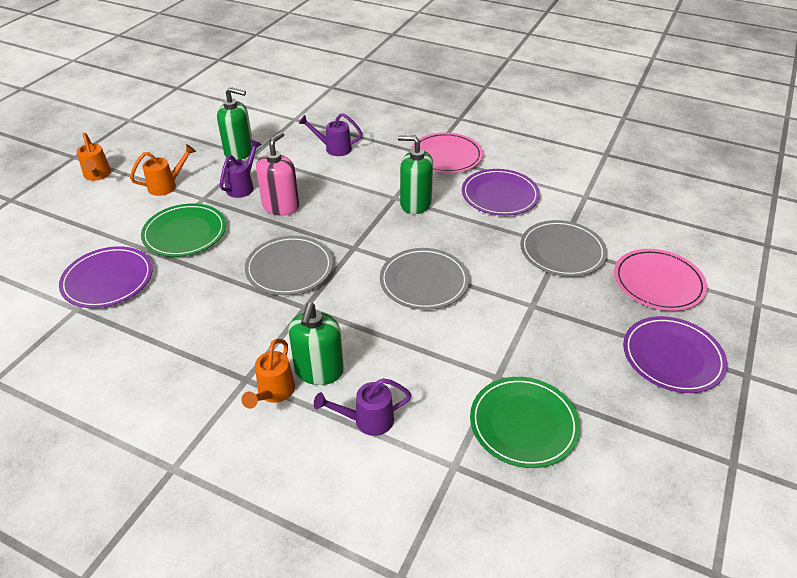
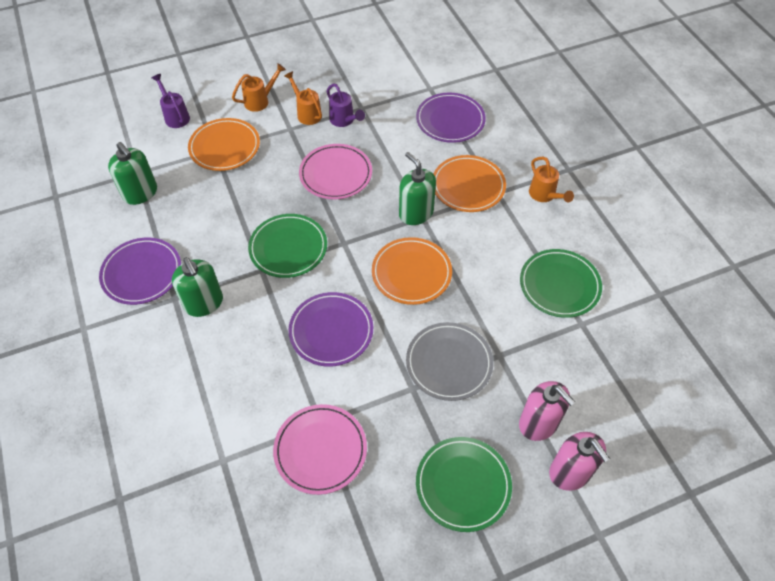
green plate: [141,203,226,257] [470,377,580,468] = 2 -> [248,214,327,278] [416,437,512,532] [520,249,602,318] = 3
grey plate: [245,236,333,295] [380,248,469,310] [520,220,607,277] = 3 -> [406,322,493,401] = 1
orange plate: none = 0 -> [188,118,260,171] [372,237,452,305] [434,155,506,212] = 3
pink soap dispenser: [256,132,299,216] = 1 -> [519,381,575,441] [549,432,610,491] = 2
purple watering can: [220,140,262,198] [298,113,363,156] [314,378,412,436] = 3 -> [151,74,190,128] [327,83,365,127] = 2

